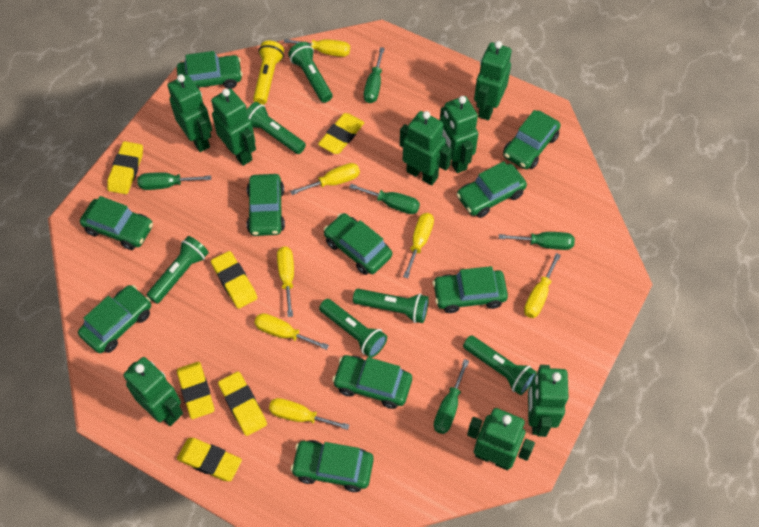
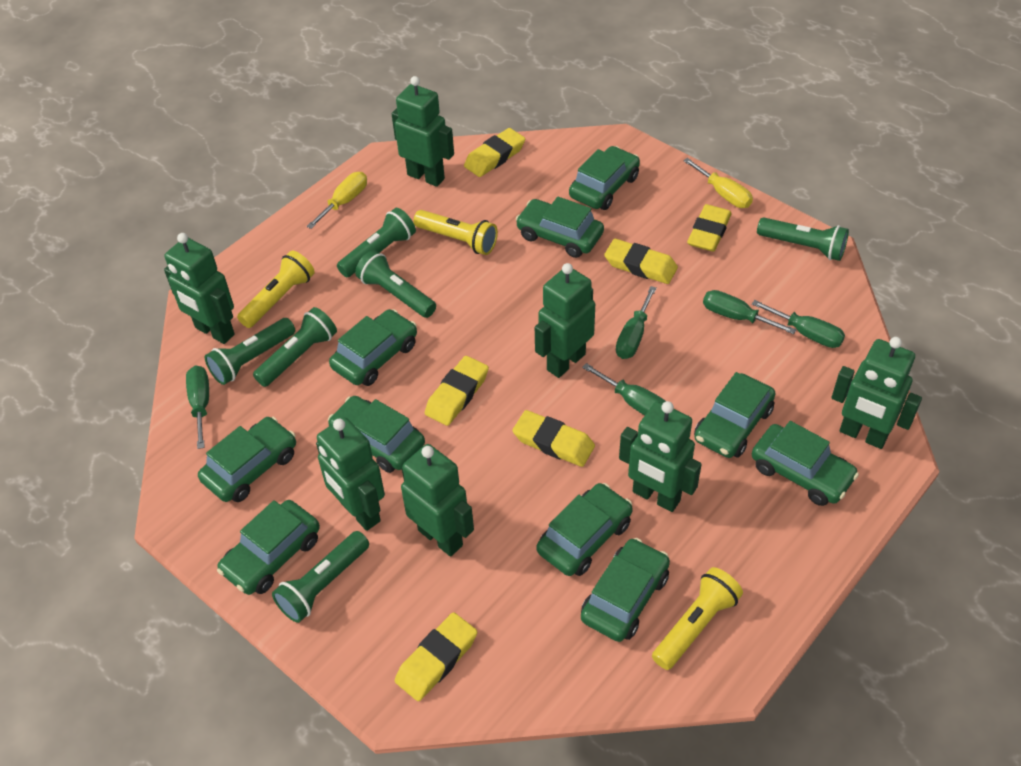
green robot: [123,357,183,426] [168,74,212,152] [211,88,256,166] [400,111,452,185] [440,96,478,173] [467,408,535,470] [474,41,512,120] [528,365,568,437] = 8 -> [164,233,235,344] [316,417,385,531] [392,76,454,187] [401,444,474,557] [535,263,595,378] [619,401,702,512] [832,337,922,449] = 7
yellow flashlight: [253,41,284,105] = 1 -> [237,251,315,328] [413,210,498,255] [652,567,743,670] = 3
yellow screwdriver: [254,313,329,350] [269,398,349,430] [277,247,294,317] [284,39,350,57] [290,163,360,195] [403,213,434,278] [524,253,561,318] = 7 -> [306,172,367,229] [683,158,753,208] = 2

